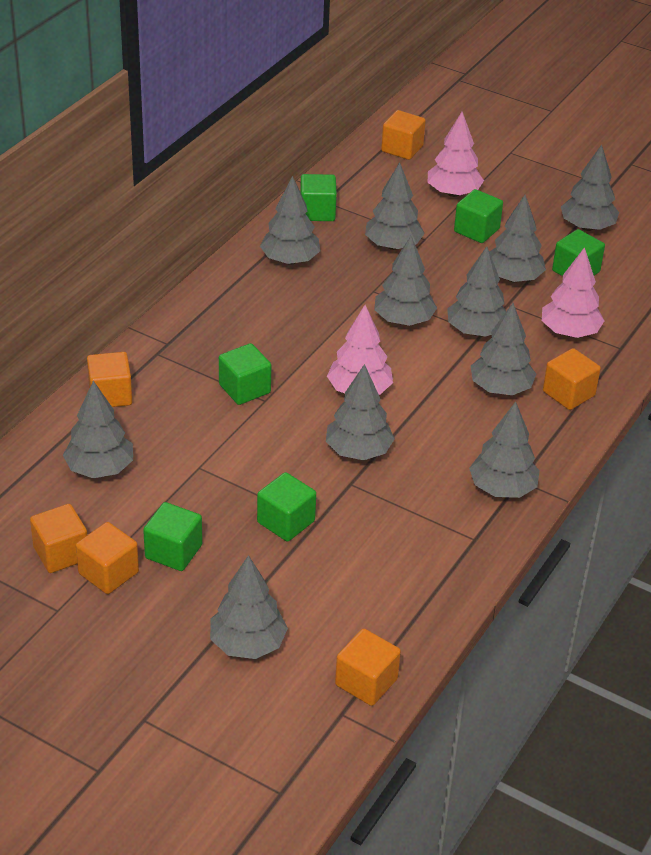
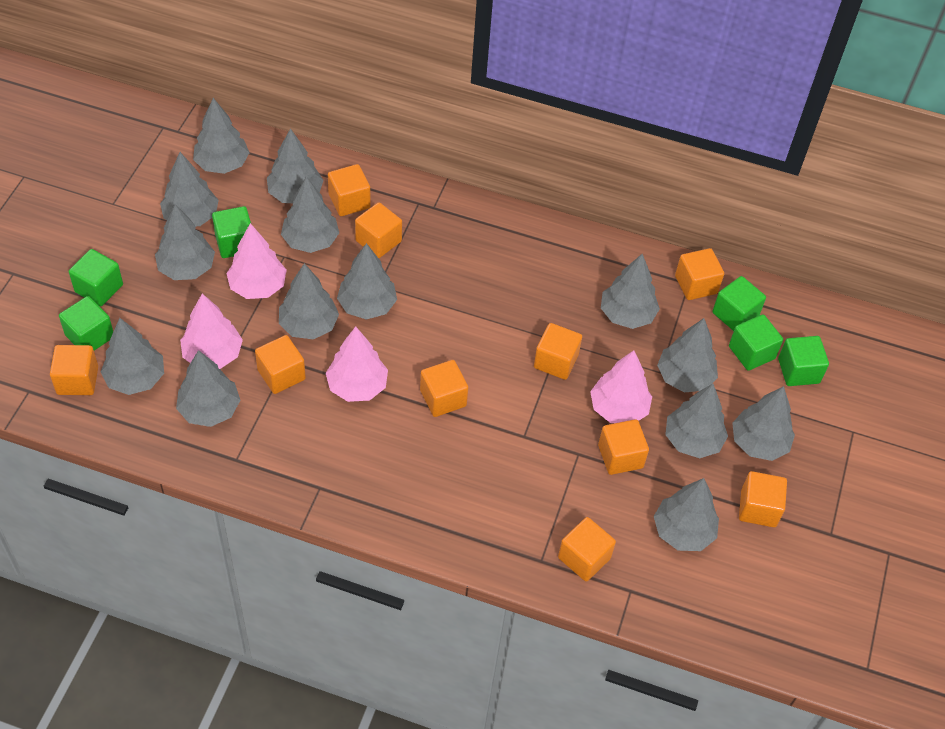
grey tree: [63,380,133,478] [210,555,288,659] [260,176,321,265] [326,364,395,460] [365,162,425,250] [374,236,437,326] [447,246,506,336] [469,401,540,498] [471,303,536,395] [490,195,546,282] [561,145,619,231] = 11 -> [101,318,164,395] [155,205,215,280] [160,152,219,226] [176,350,240,427] [193,98,250,174] [267,128,324,203] [279,263,339,339] [281,176,339,253] [337,243,397,320] [601,254,660,329] [654,478,719,551] [657,318,718,393] [665,384,728,458] [732,386,795,461] = 14
orange cube: [30,504,87,573] [76,522,139,594] [87,352,132,407] [335,629,401,706] [381,110,426,160] [543,348,601,410] = 6 -> [50,345,98,395] [255,335,306,394] [328,164,371,216] [355,202,402,258] [420,360,468,417] [534,323,582,380] [558,517,616,582] [598,419,649,475] [675,248,724,300] [739,471,787,527] = 10
pink tree: [327,305,393,395] [428,112,484,197] [542,247,604,338] = 3 -> [180,294,243,369] [226,223,287,299] [326,327,388,402] [590,350,652,423] = 4

